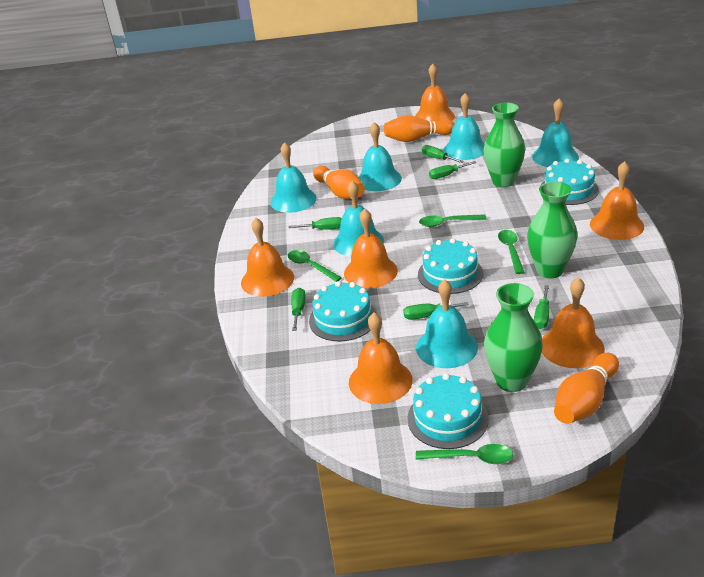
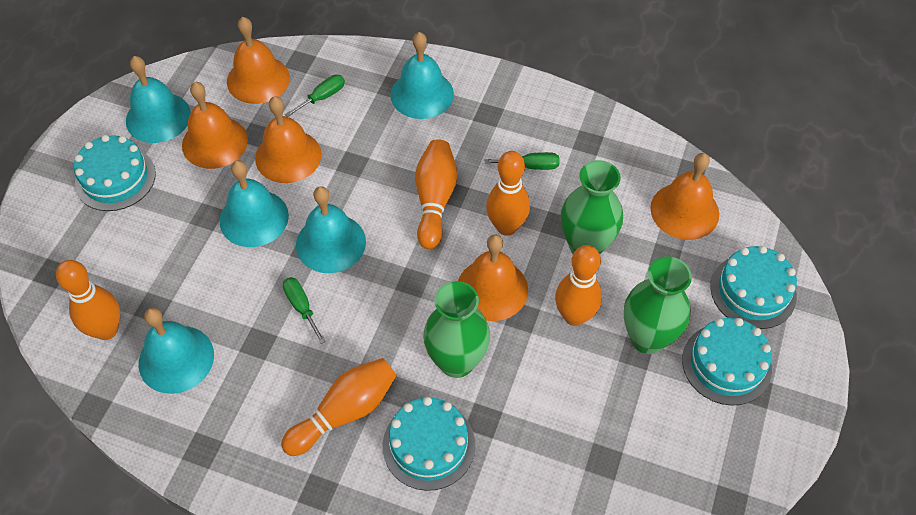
green screwdriver: [288,217,342,230] [291,288,306,331] [403,302,469,320] [422,145,464,163] [429,161,477,179] [534,285,550,329] = 6 -> [283,277,326,344] [285,75,345,117] [485,152,559,170] = 3
green spoon: [288,250,342,282] [416,444,513,464] [419,214,487,227] [498,230,525,274] = 4 -> none = 0
orange bell: [241,218,294,297] [344,209,398,288] [349,313,413,404] [415,64,455,122] [542,277,605,368] [590,161,644,240] = 6 -> [182,82,248,169] [227,17,290,104] [255,96,322,183] [458,234,528,321] [650,153,719,240] = 5
orange bowling pin: [313,166,365,199] [384,115,455,142] [554,353,619,424] = 3 -> [56,260,120,340] [281,358,397,456] [415,139,457,249] [486,151,530,236] [555,245,602,326] = 5
turquoise bell: [270,142,317,213] [333,181,384,257] [358,122,402,191] [416,279,478,368] [444,93,485,160] [532,99,579,167] = 6 -> [126,56,191,143] [139,308,214,394] [219,160,289,247] [296,186,366,273] [390,32,454,119] = 5

